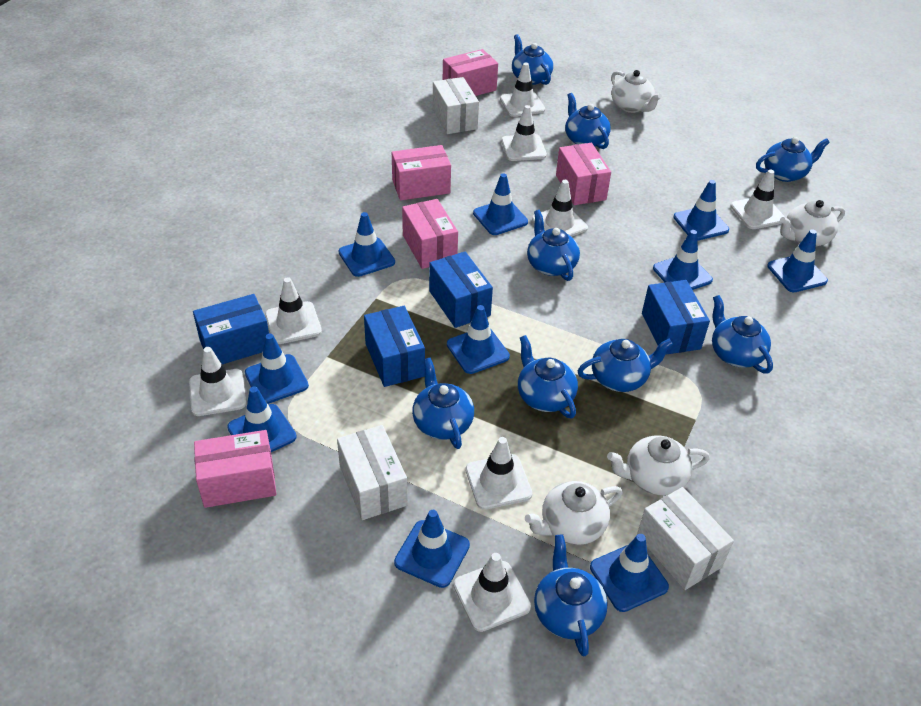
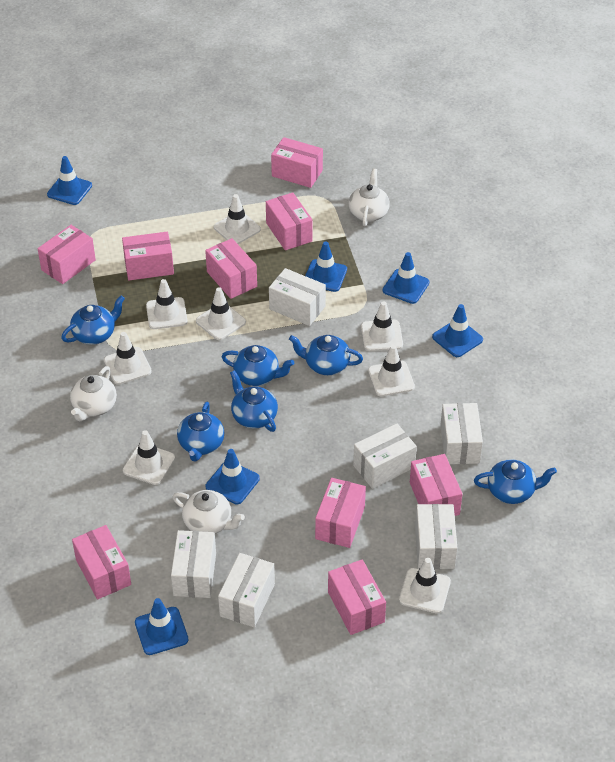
blue box: [193,294,269,364] [364,306,425,387] [429,252,493,328] [642,280,710,355] = 4 -> none = 0
blue teapot: [412,358,474,449] [512,34,553,85] [518,335,578,418] [527,210,580,281] [534,534,608,656] [565,93,611,149] [578,338,673,392] [712,295,773,373] [756,137,830,182] = 9 -> [61,296,125,345] [177,402,224,462] [222,345,294,386] [230,370,278,432] [289,335,363,375] [474,459,557,504] = 6
blue traffic cone: [227,386,297,452] [245,334,309,404] [339,212,395,277] [394,510,470,588] [447,305,510,374] [473,173,528,235] [590,534,669,612] [653,230,713,290] [673,180,729,241] [767,229,828,292] = 10 -> [47,156,92,205] [135,598,189,655] [206,449,260,504] [305,242,347,292] [383,252,429,304] [432,304,483,357] = 6
pink box: [194,430,276,508] [392,145,451,200] [402,199,458,269] [443,49,498,96] [556,143,611,205] = 5 -> [38,225,96,284] [72,525,131,599] [122,232,174,280] [205,238,257,299] [266,193,313,250] [271,137,323,188] [315,478,366,548] [328,559,386,635] [410,454,462,516] = 9
white box: [337,425,408,520] [433,77,479,134] [637,487,734,590] = 3 -> [171,530,216,598] [218,553,275,627] [269,268,326,326] [353,424,417,489] [415,504,457,569] [440,403,483,464] = 6
white teapot: [525,481,623,545] [607,435,710,495] [611,70,662,113] [780,200,845,246] = 4 -> [70,366,117,421] [173,490,245,534] [348,169,390,226] = 3

